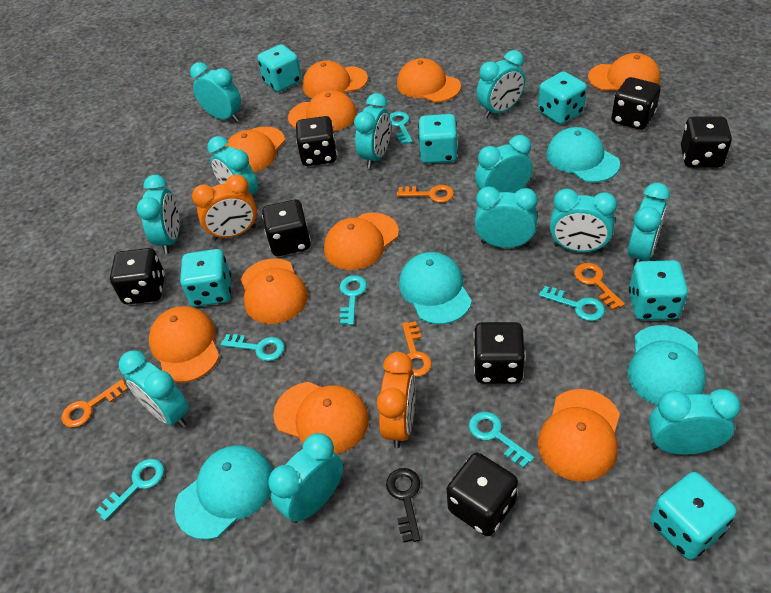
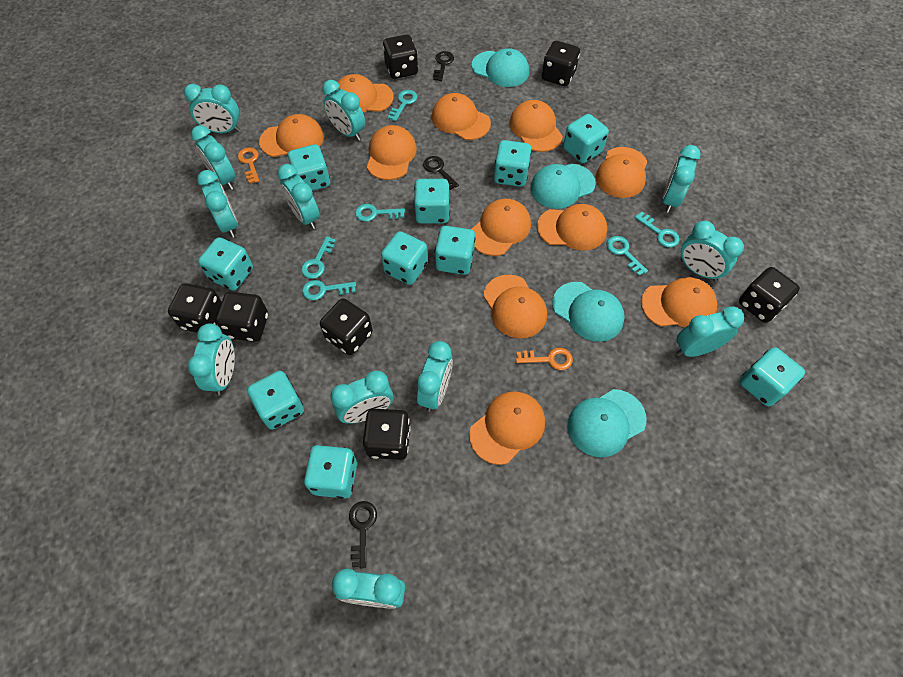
black key: [386,468,420,542] = 1 -> [349,501,377,568] [423,156,459,190] [433,51,454,81] = 3
orange cap: [149,306,220,383] [225,127,285,172] [241,258,308,324] [273,382,369,454] [288,90,357,131] [303,61,368,98] [324,213,399,270] [397,58,461,102] [538,389,620,482] [588,53,660,91] = 10 -> [259,114,324,157] [338,74,394,112] [367,125,417,180] [432,93,491,140] [469,391,545,465] [471,199,531,256] [483,275,547,339] [510,100,563,152] [537,204,607,251] [596,147,648,198] [641,277,717,327] = 11
orange clock: [192,175,257,241] [377,352,416,448] = 2 -> none = 0
orange key: [61,379,128,428] [397,185,454,203] [402,321,432,377] [574,263,625,310] = 4 -> [238,147,259,184] [516,348,573,370] = 2
turquoise dice: [180,249,231,307] [257,44,302,92] [418,114,458,163] [538,72,587,124] [629,260,688,320] [650,472,737,560] = 6 -> [198,237,253,291] [247,371,304,430] [288,144,330,191] [304,445,357,499] [381,231,428,285] [414,179,450,224] [435,226,475,275] [494,140,532,187] [563,114,609,163] [740,347,805,406] = 10

